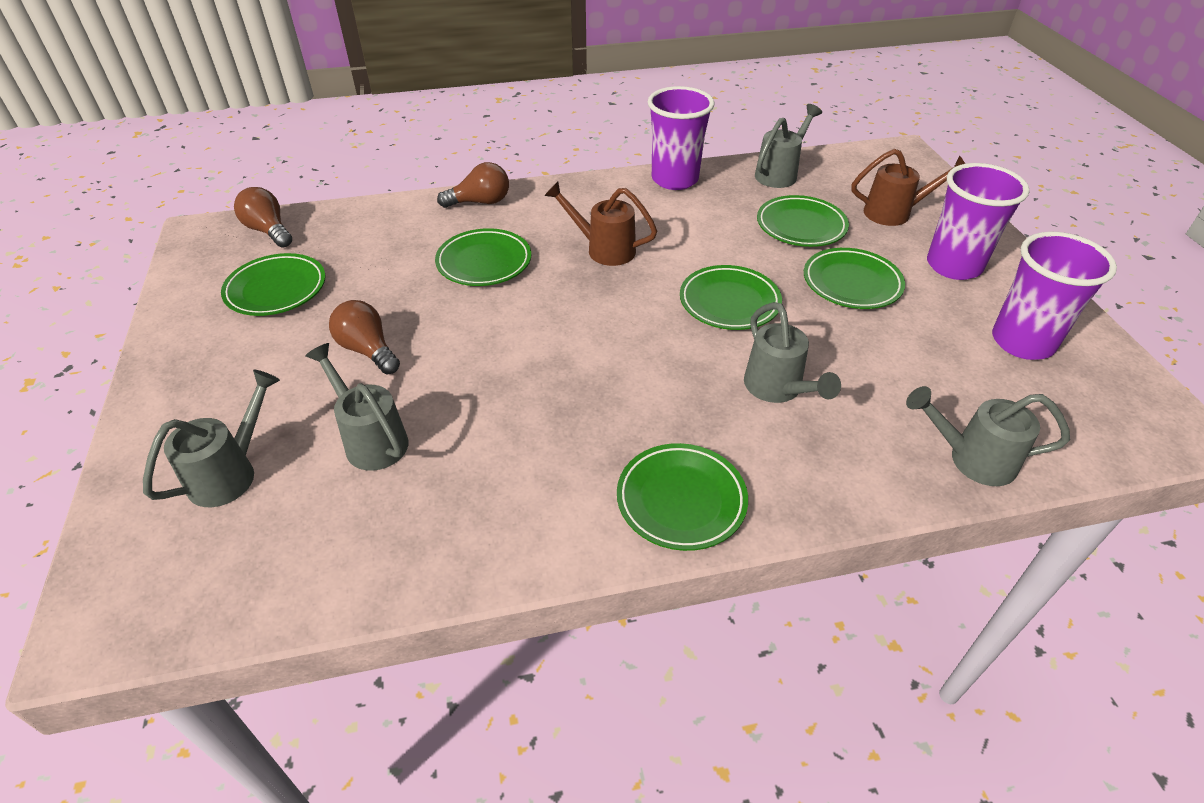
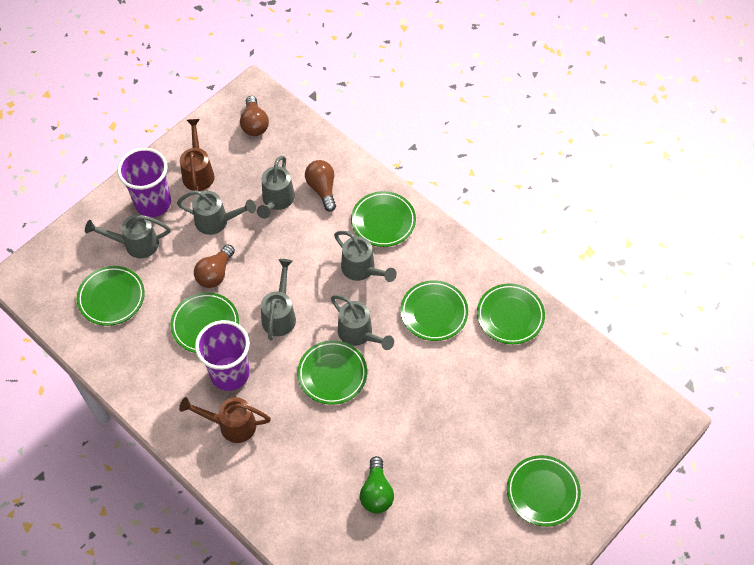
green light bulb: none = 0 -> [360,456,394,514] = 1
green plate: [221,253,325,316] [435,228,531,286] [617,443,748,551] [680,265,782,330] [757,195,849,247] [804,248,905,309] = 6 -> [77,266,145,326] [170,292,239,353] [297,340,367,405] [351,191,416,247] [400,280,468,341] [477,284,545,344] [507,455,581,527] = 7
grey watering can: [143,369,280,507] [305,343,409,471] [744,302,841,403] [755,104,822,188] [906,386,1070,486] = 5 -> [85,214,170,258] [177,190,256,235] [257,156,295,219] [261,259,296,340] [331,295,394,350] [334,231,397,282] = 6
purple cup: [648,86,714,190] [927,163,1030,280] [992,231,1117,360] = 3 -> [117,148,171,217] [195,320,250,391] = 2

